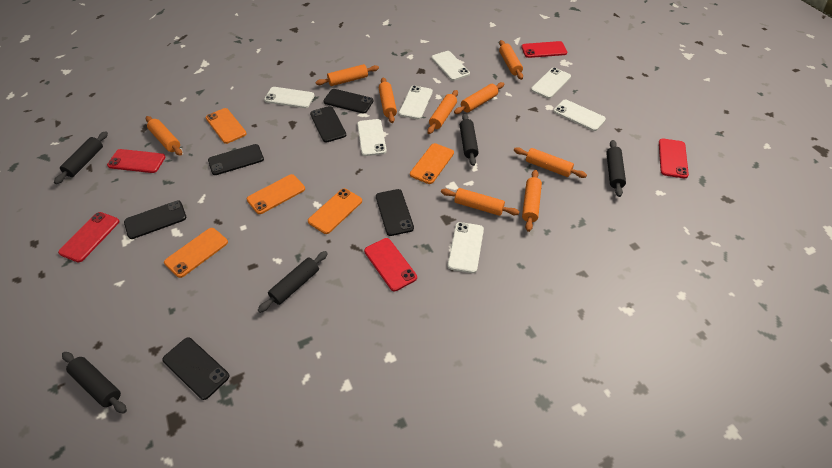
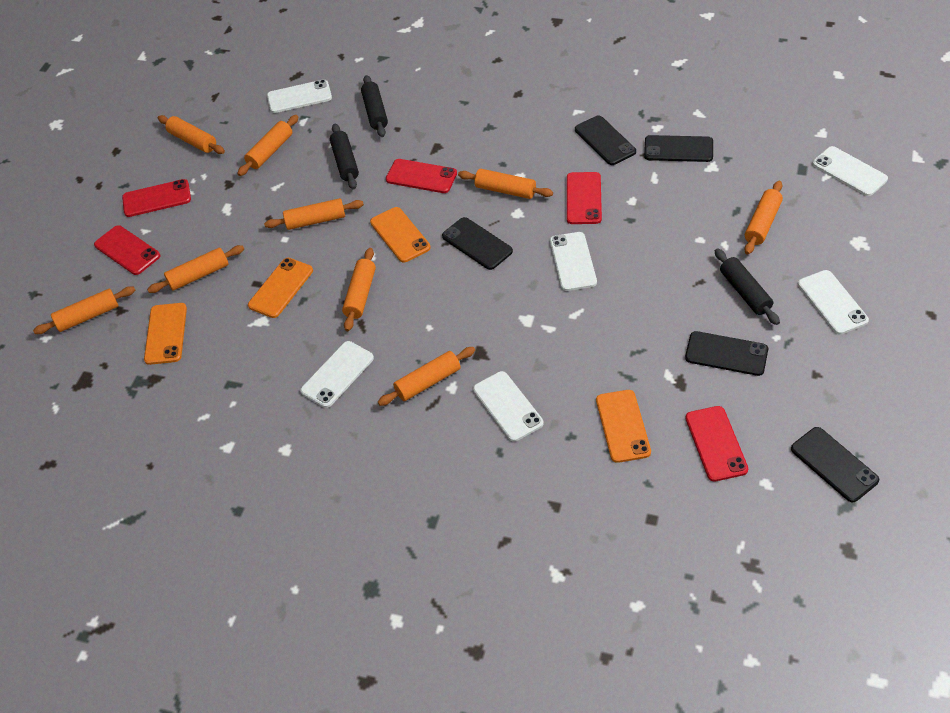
black phone: [124,201,187,239] [163,338,229,400] [208,144,264,175] [310,106,346,142] [323,89,374,114] [376,189,414,236] = 6 -> [442,217,513,270] [575,115,636,165] [644,135,713,162] [685,331,768,376] [791,427,879,502] = 5
black rolling pin: [54,131,108,184] [62,352,127,414] [258,251,328,313] [460,113,479,166] [606,140,626,197] = 5 -> [330,124,359,190] [361,75,388,137] [715,248,780,325] = 3
orange phone: [164,228,228,278] [206,108,247,144] [247,174,305,214] [308,188,362,234] [410,143,454,184] = 5 -> [144,303,187,365] [248,258,313,318] [370,207,431,263] [596,390,651,463] = 4
white phone: [264,87,315,108] [357,119,387,156] [399,86,433,119] [432,51,470,81] [448,222,484,273] [531,68,571,99] [554,100,606,131] = 7 -> [267,79,332,113] [300,341,374,408] [473,371,544,442] [550,232,597,291] [798,270,869,335] [813,146,888,196] = 6

